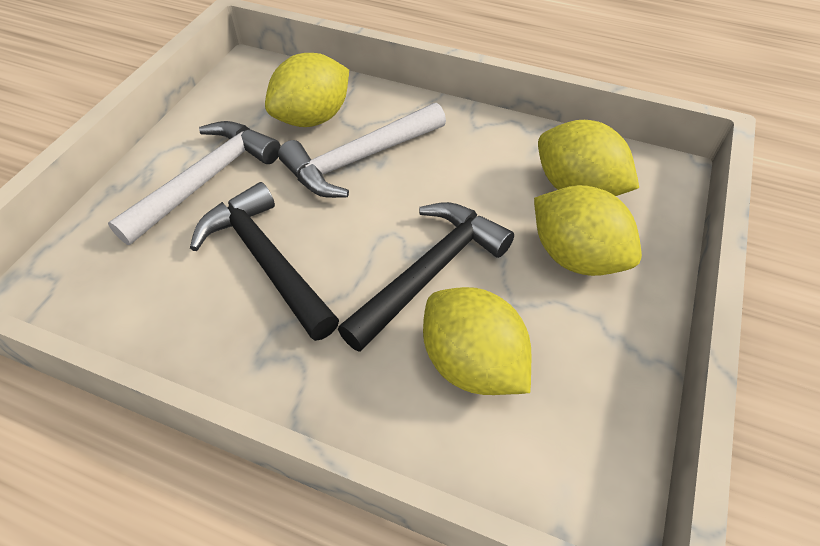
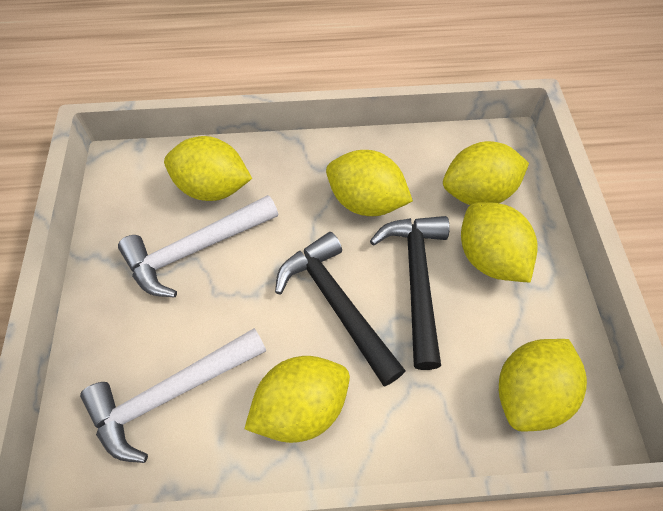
yellow lemon: [265,53,349,127] [423,287,532,395] [534,185,642,276] [538,120,639,196] = 4 -> [164,136,252,201] [245,356,350,443] [326,150,413,216] [443,141,529,205] [461,202,538,283] [499,339,587,432] = 6

